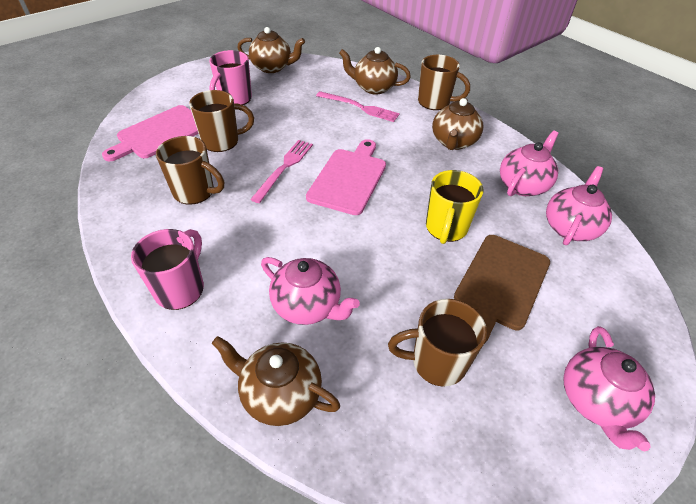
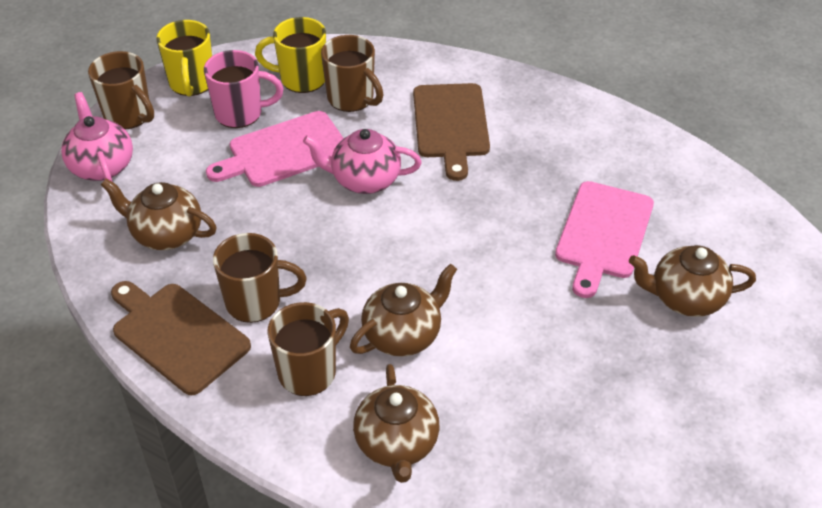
brown cutting board: [454,235,550,344] = 1 -> [111,281,251,395] [413,83,490,181] = 2
pink fork: [250,140,313,203] [316,91,400,122] = 2 -> none = 0
pink mug: [131,229,204,310] [209,50,252,105] = 2 -> [204,50,284,128] = 1
pink teapot: [261,257,360,325] [500,130,559,196] [546,166,612,245] [563,326,655,451] = 4 -> [61,92,133,182] [303,129,422,194] = 2
yellow mug: [426,170,483,244] = 1 -> [156,20,212,97] [255,17,326,93] = 2

